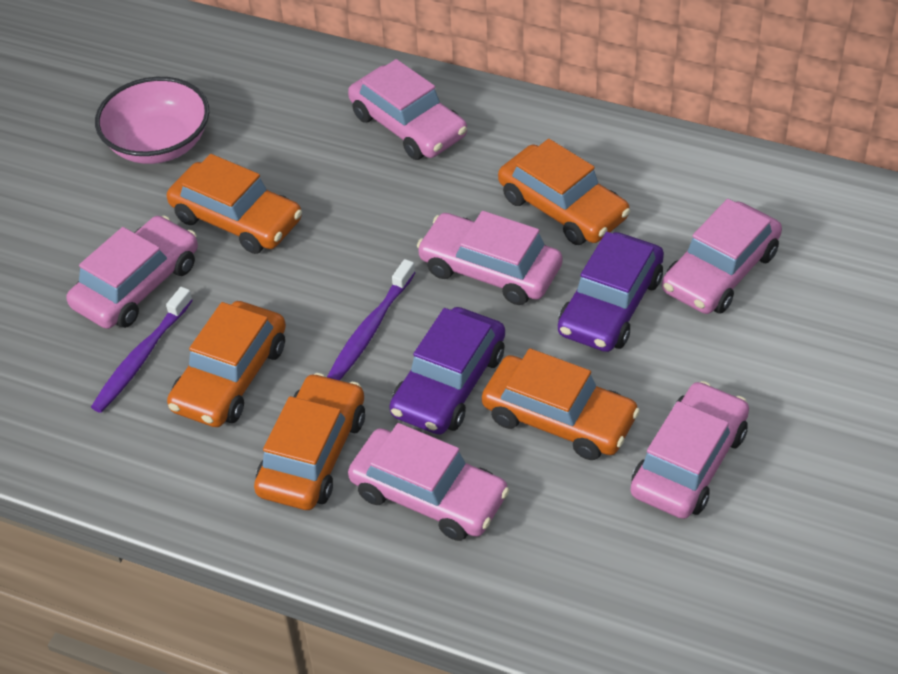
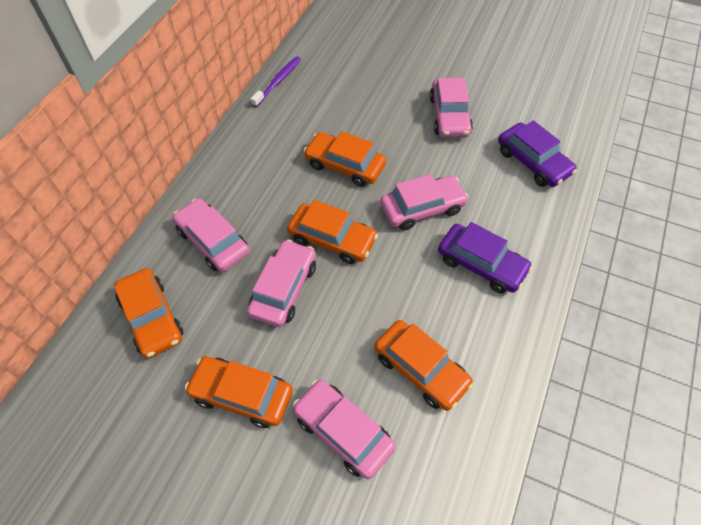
pink bowl: [95,77,209,164] = 1 -> none = 0
pink car: [67,215,198,329] [348,59,467,160] [348,423,509,541] [417,211,562,305] [631,381,749,519] [662,199,782,314] = 6 -> [173,199,250,272] [247,240,316,327] [293,380,396,479] [380,174,469,230] [430,78,473,138] = 5
purple toothbrush: [91,287,193,413] [327,259,415,380] = 2 -> [251,56,301,107] = 1

